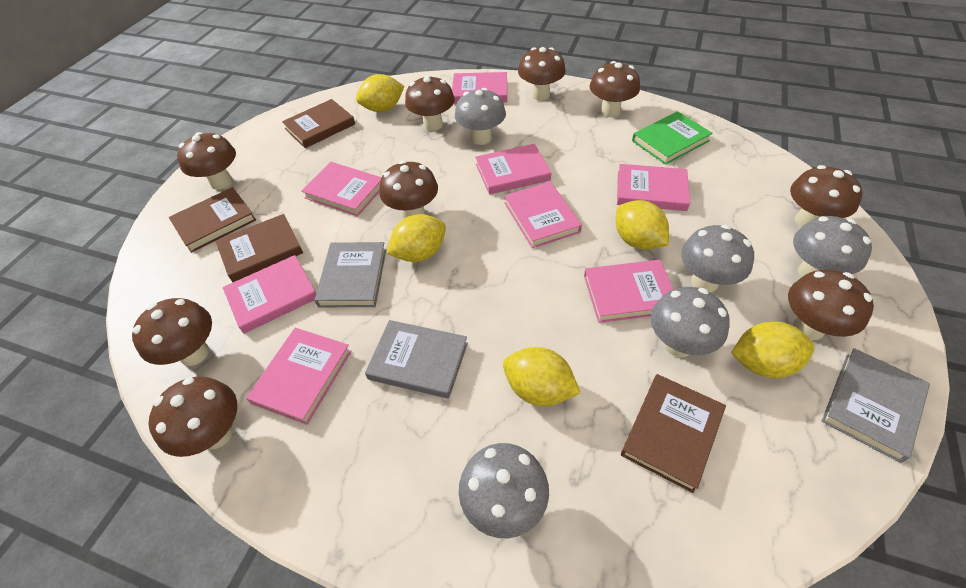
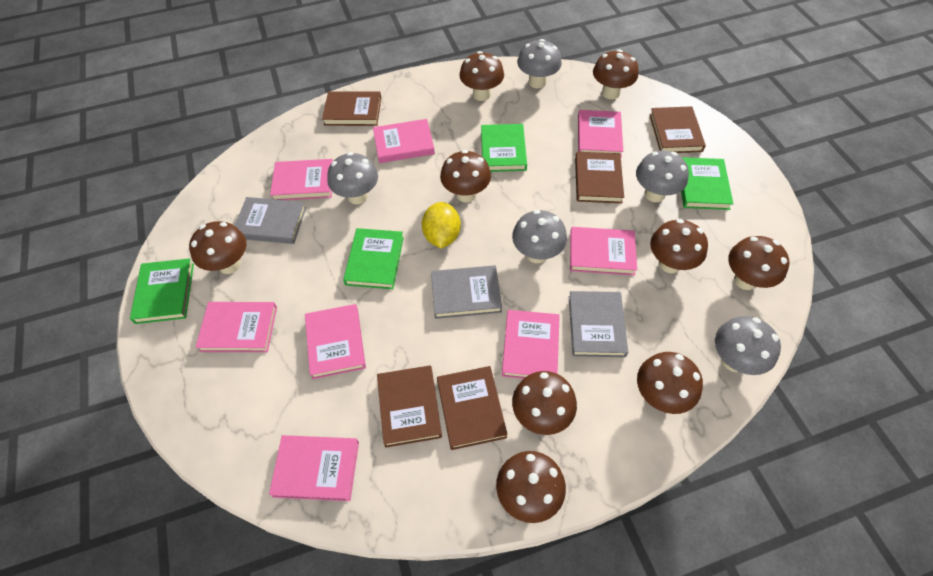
brown book: [169,187,256,253] [215,214,303,282] [282,99,355,148] [621,374,726,493] = 4 -> [322,91,381,126] [377,365,442,448] [437,366,508,450] [575,152,624,203] [649,106,706,153] = 5
green book: [632,111,713,165] = 1 -> [130,258,194,324] [343,228,404,289] [481,124,527,172] [681,157,733,210] = 4
yellow lemon: [356,74,404,112] [387,214,446,262] [503,347,580,406] [616,200,669,250] [731,322,814,378] = 5 -> [422,202,461,249] = 1

